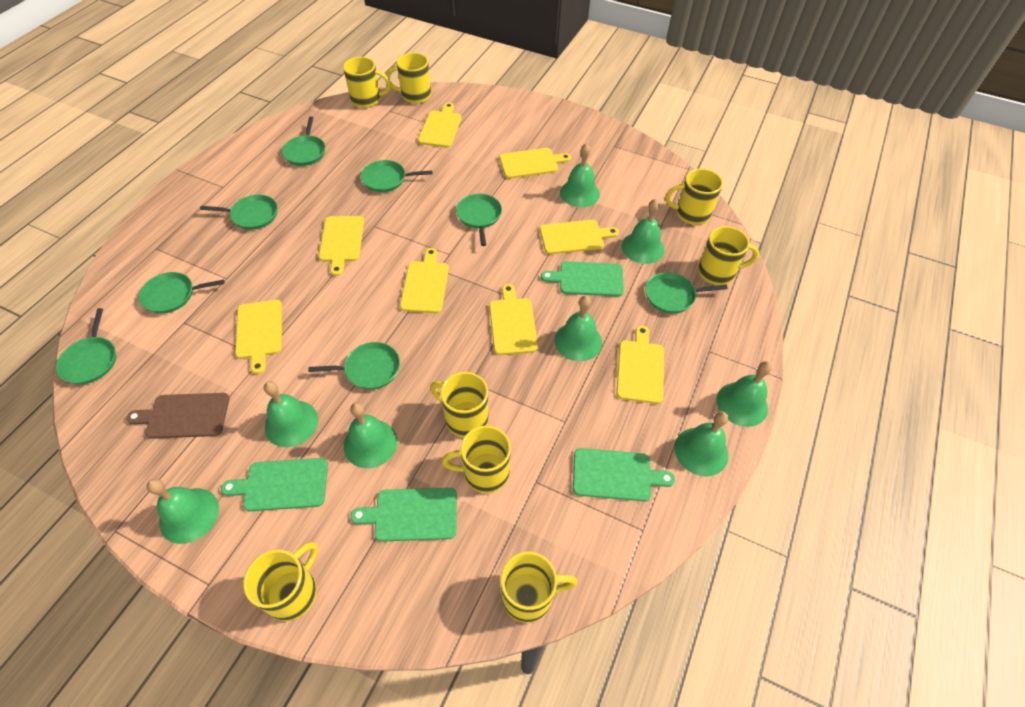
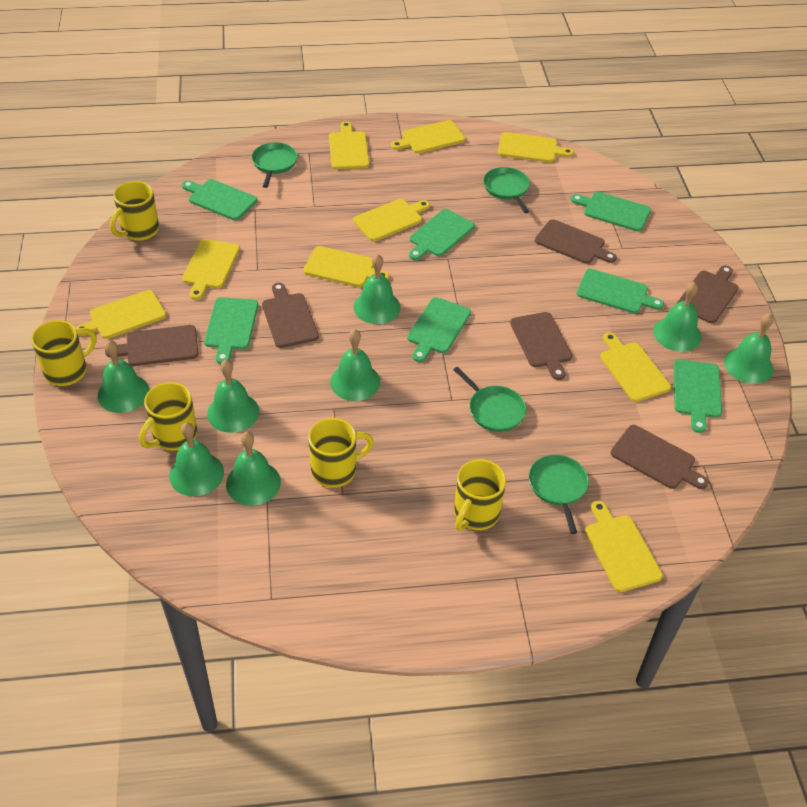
brown cutting board: [126,393,230,439] = 1 -> [105,325,198,366] [262,283,319,348] [510,312,572,380] [535,219,617,264] [611,425,709,489] [677,266,739,323] = 6
green cutting board: [221,458,328,511] [351,488,457,542] [541,261,624,296] [573,448,675,502] = 4 -> [182,179,257,220] [204,297,258,364] [407,297,471,362] [409,209,475,260] [571,192,651,231] [576,269,664,313] [673,359,722,433] = 7
green pan: [56,308,116,384] [138,272,224,314] [200,195,278,230] [282,116,325,166] [308,342,400,390] [361,160,433,192] [456,194,502,246] [645,272,728,313] = 8 -> [252,142,298,188] [453,367,526,432] [483,167,530,213] [529,455,589,534] = 4
yellow cutting board: [235,300,282,374] [319,216,364,276] [400,248,449,313] [418,102,462,148] [489,284,538,355] [499,148,571,179] [540,220,619,254] [616,326,664,404] = 8 -> [75,290,166,339] [182,239,240,300] [303,246,389,287] [329,121,369,169] [353,199,430,241] [391,120,465,153] [498,132,574,162] [585,501,663,592] [600,332,671,402] = 9
yellow mug: [243,542,318,621] [343,57,391,108] [386,53,431,104] [430,372,489,437] [442,425,511,493] [501,552,577,623] [665,168,723,225] [698,226,759,285] = 8 -> [31,320,96,386] [110,181,159,241] [139,382,197,451] [308,418,374,488] [454,459,506,531] = 5

